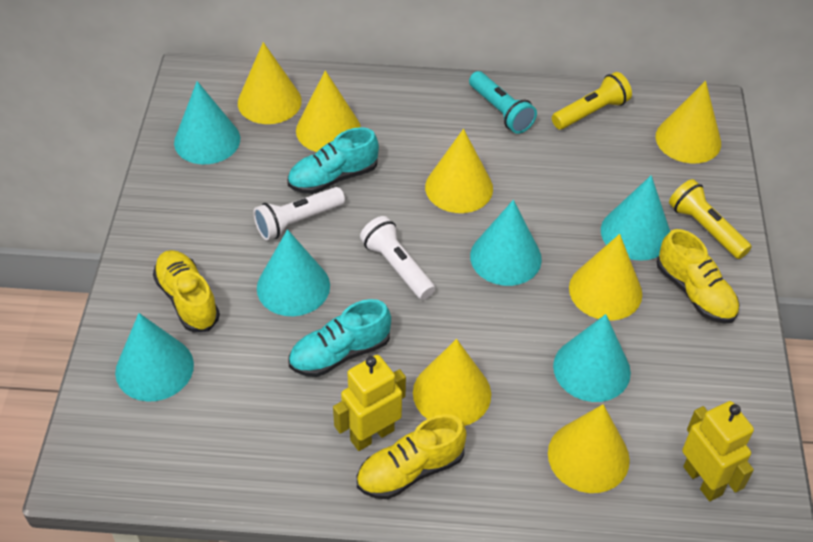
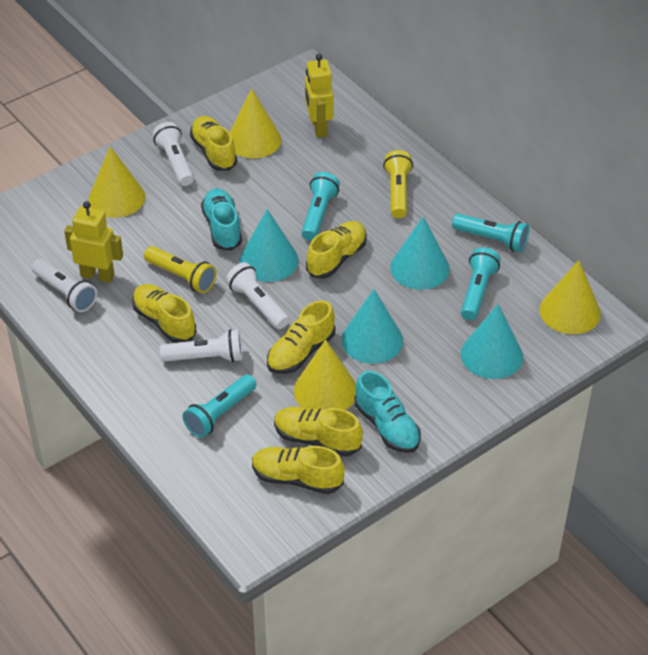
turquoise cone: [115,313,194,402] [174,81,240,164] [257,229,330,316] [470,200,542,286] [553,314,631,402] [601,175,670,261] = 6 -> [240,209,299,282] [341,289,403,364] [390,217,450,290] [460,304,523,379] = 4
turquoise flashlight: [469,71,537,134] = 1 -> [183,374,257,438] [301,172,340,240] [452,213,529,252] [461,247,501,320] = 4
white flashlight: [253,187,345,241] [360,216,435,300] = 2 -> [32,259,97,312] [152,122,194,186] [160,329,243,363] [226,262,289,329] = 4
yellow cone: [238,42,302,124] [296,70,361,152] [413,339,491,426] [425,129,493,213] [548,404,630,493] [569,234,642,320] [656,81,721,164] = 7 -> [89,146,145,218] [230,89,281,159] [294,340,356,410] [540,260,601,334] = 4
yellow shoe: [153,250,220,332] [357,414,466,499] [657,229,739,324] = 3 -> [132,284,197,343] [190,116,237,171] [252,446,345,494] [267,300,336,374] [274,407,363,457] [306,221,367,279] = 6

